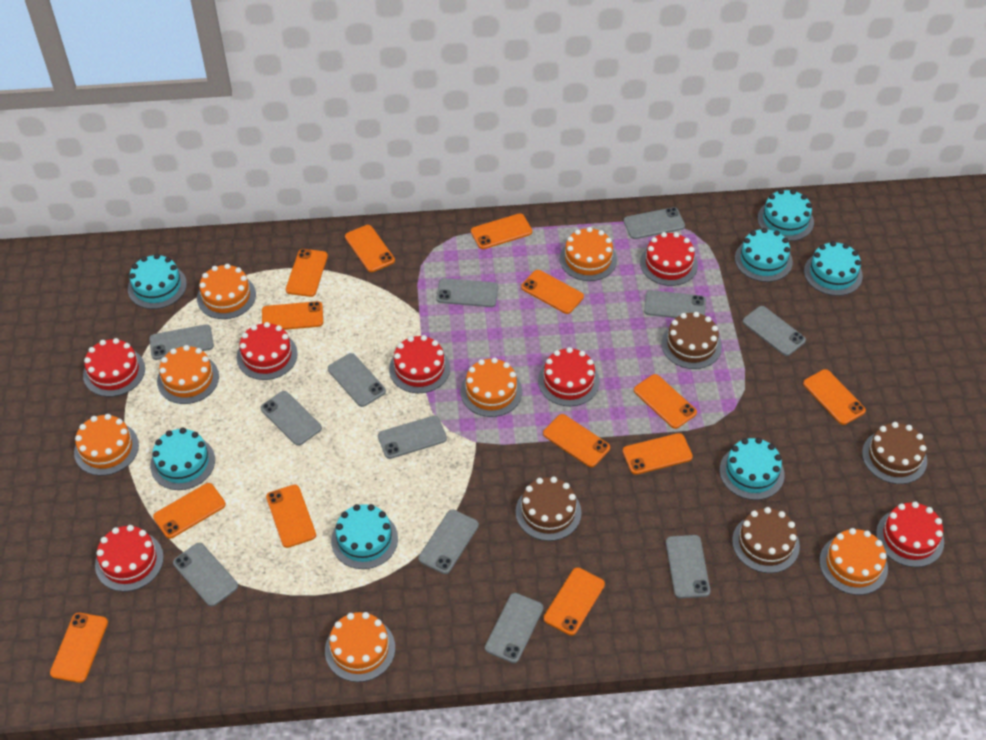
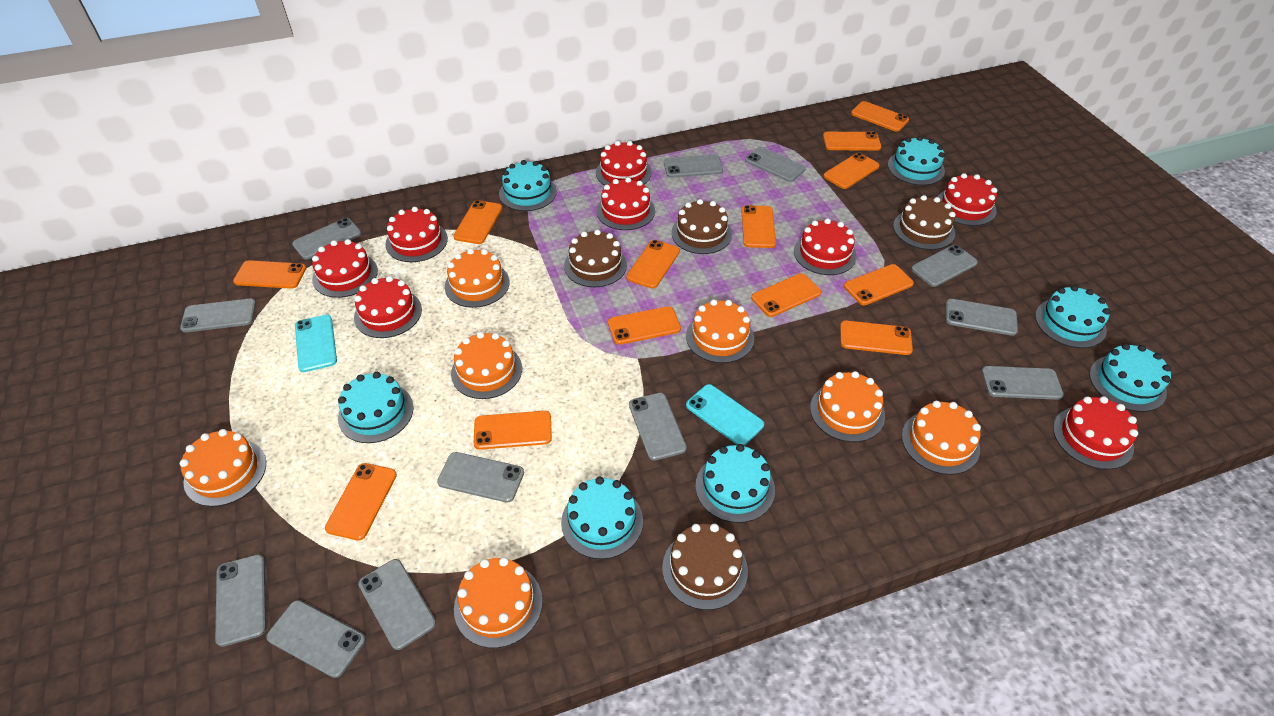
red cake: [83,338,145,397] [95,525,164,592] [237,322,298,380] [389,335,450,393] [538,347,600,406] [640,232,698,286] [876,502,944,567] = 7 -> [312,239,378,298] [354,276,422,338] [385,207,448,262] [596,141,652,186] [596,177,655,230] [794,219,857,275] [938,173,997,226] [1053,396,1138,470] = 8
turquoise phone: none = 0 -> [295,315,337,372] [686,384,764,446] = 2

